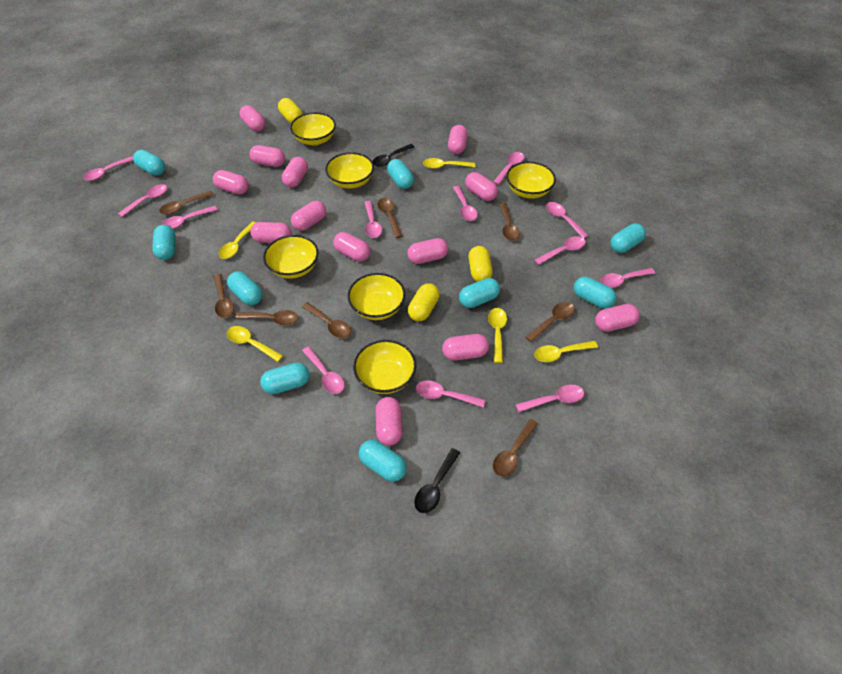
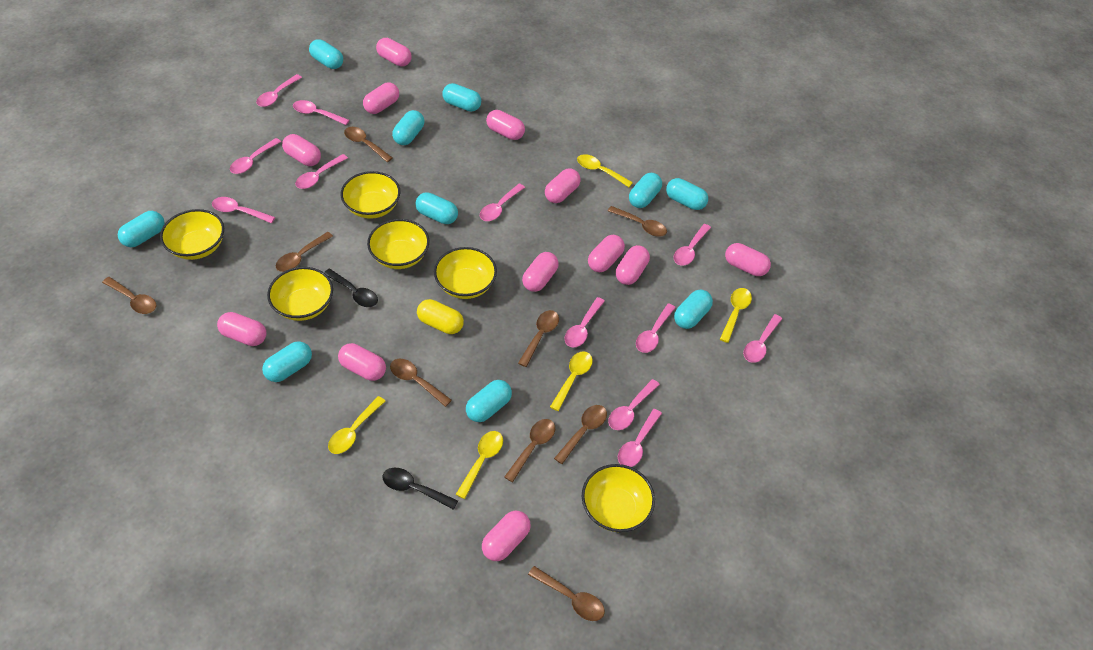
brown spoon: [159,191,214,215] [213,274,234,318] [235,310,298,325] [302,302,351,338] [377,198,402,238] [493,419,538,477] [500,203,520,241] [525,302,575,342] = 8 -> [102,277,156,314] [276,232,333,272] [344,127,393,162] [390,359,452,407] [504,419,555,482] [518,310,559,367] [528,566,605,621] [554,405,607,464] [608,206,667,237] = 9
pink capsule: [213,170,249,195] [239,105,265,131] [249,145,285,167] [250,222,292,243] [282,157,308,188] [291,201,326,231] [333,232,370,262] [375,397,403,445] [407,238,448,264] [442,334,489,361] [448,125,468,154] [465,172,498,201] [595,304,640,332] = 13 -> [217,312,267,346] [282,134,321,166] [338,343,386,381] [363,83,399,114] [376,38,412,66] [482,511,531,561] [486,110,525,140] [522,252,559,292] [545,168,581,203] [588,235,625,272] [616,245,650,285] [725,243,771,276] = 12
turquoise capsule: [133,150,165,176] [152,225,176,260] [227,271,262,305] [260,362,310,394] [359,440,407,482] [387,159,414,189] [459,278,500,308] [574,277,616,309] [610,223,646,253] = 9 -> [118,211,165,247] [262,341,312,382] [309,39,343,69] [392,110,424,145] [415,192,458,224] [442,83,481,112] [466,380,512,422] [629,173,662,208] [666,178,708,210] [674,290,713,329] = 10
yellow capsule: [278,98,303,123] [408,283,440,321] [468,246,493,282] = 3 -> [417,299,464,334] = 1

